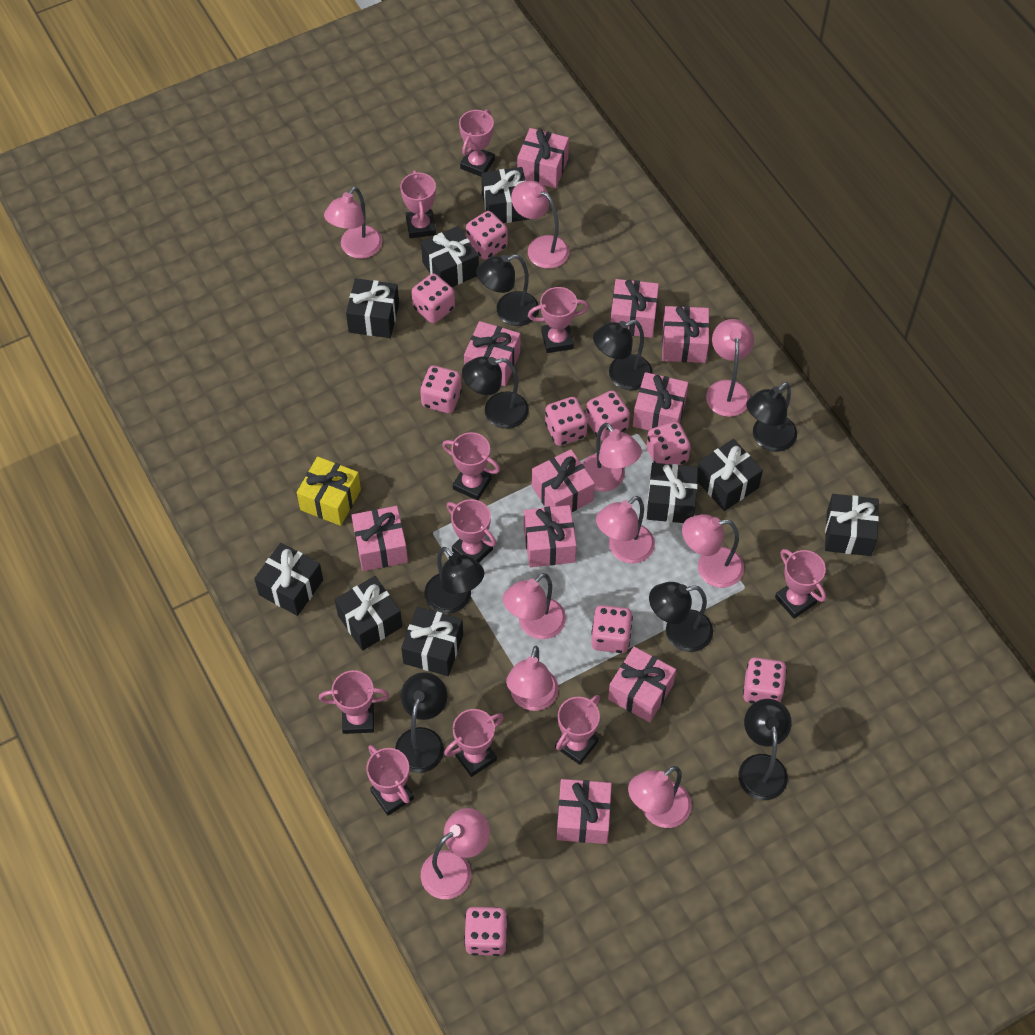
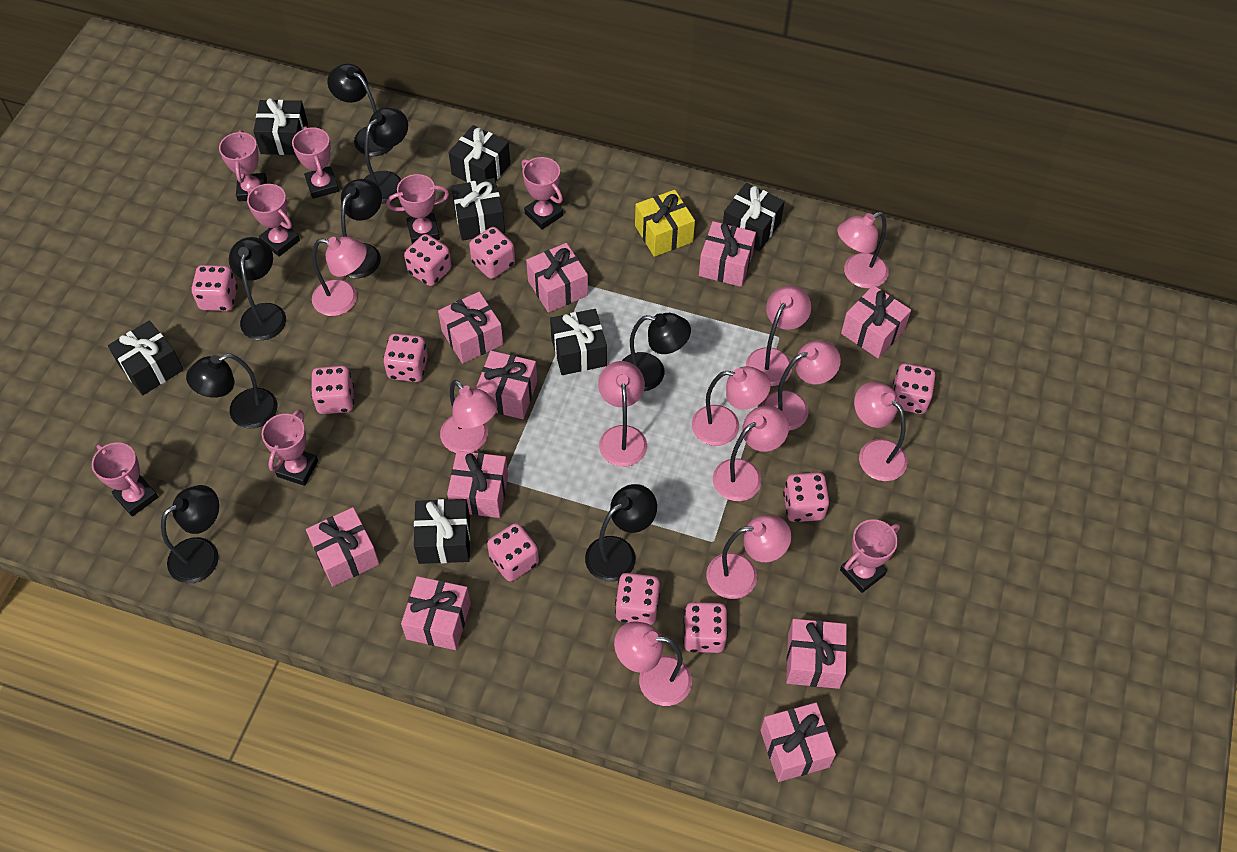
black gift: [254,543,323,616] [335,576,402,651] [346,278,399,338] [401,607,463,676] [421,226,479,287] [481,167,529,223] [647,463,698,523] [697,439,763,511] [825,494,879,556] = 9 -> [108,320,184,395] [253,98,308,155] [414,499,470,564] [449,125,510,183] [451,178,505,241] [550,309,607,375] [723,183,785,251] = 7
pink dice: [412,274,455,323] [420,365,462,413] [464,907,508,956] [466,211,508,260] [545,397,587,446] [586,390,630,441] [591,605,633,653] [646,421,691,465] [743,657,787,704] = 9 -> [191,265,238,311] [311,366,354,414] [383,333,428,382] [404,234,452,286] [469,227,515,279] [487,523,539,581] [615,573,660,625] [683,602,728,653] [783,473,830,522] [893,363,936,414] = 10
pink lamp: [324,187,383,259] [421,808,490,899] [503,573,566,639] [506,646,559,711] [511,181,569,269] [582,423,642,492] [596,496,655,564] [628,766,692,828] [682,514,744,588] [706,319,754,417] = 10 -> [312,237,367,316] [440,380,498,453] [598,361,647,467] [614,622,692,706] [692,366,771,446] [706,515,791,599] [713,406,789,501] [746,286,811,386] [762,341,841,431] [837,212,889,289] [854,382,908,481] = 11
pink trophy: [319,670,389,734] [366,745,414,816] [400,170,436,238] [442,432,500,500] [444,709,504,777] [447,499,496,563] [459,109,495,177] [528,287,589,353] [555,695,600,765] [775,549,826,619] = 10 -> [92,442,158,517] [219,130,267,201] [247,184,300,257] [262,410,318,486] [292,126,339,199] [386,174,449,244] [521,157,563,229] [840,519,900,593] = 8

